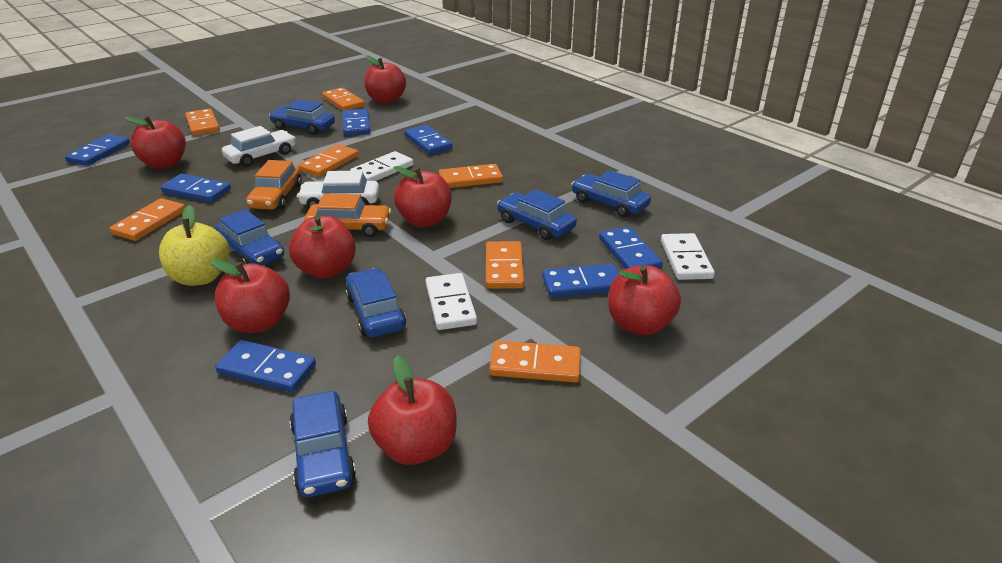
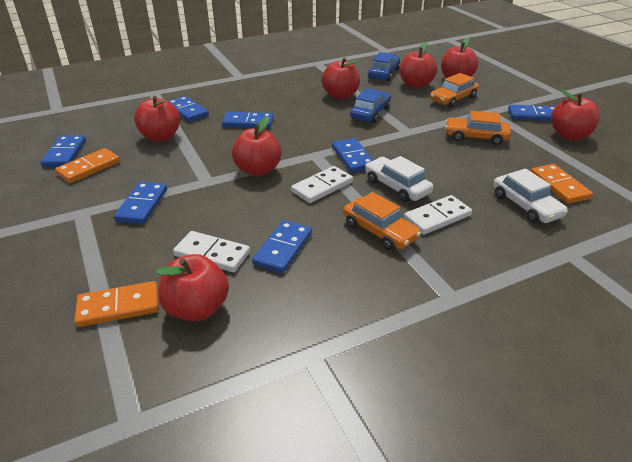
blue car: [215,209,284,266] [269,100,335,135] [289,391,356,497] [345,268,406,337] [497,189,577,240] [572,170,651,217] = 6 -> [350,88,391,123] [368,52,400,81] = 2
orange car: [246,160,302,210] [304,194,391,237] = 2 -> [343,192,421,251] [430,73,479,108] [445,111,511,145] = 3
orange domino: [110,198,185,241] [185,108,220,136] [298,144,358,177] [322,88,365,111] [439,164,503,188] [486,241,524,289] [489,340,581,383] = 7 -> [55,148,120,183] [74,281,159,327] [531,164,593,204] = 3
yellow apple: [159,205,229,286] = 1 -> none = 0

